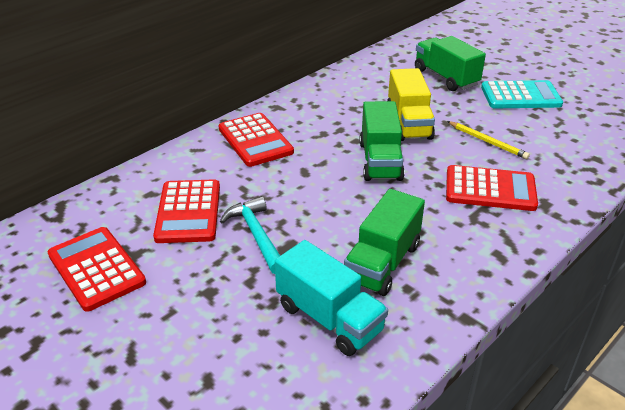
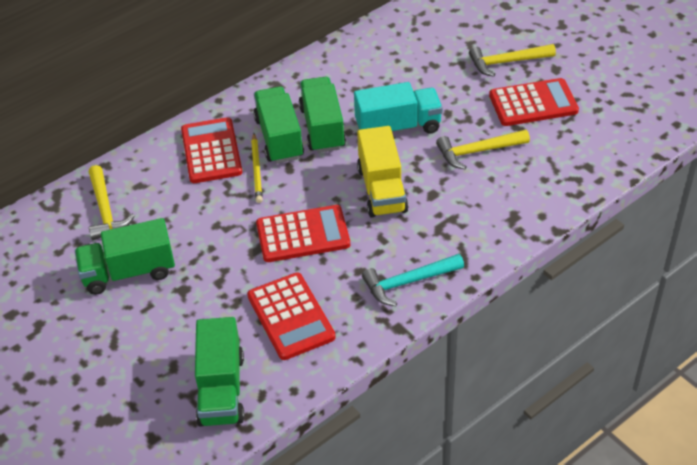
green truck: [344,189,425,296] [359,101,405,181] [415,36,486,91] = 3 -> [75,218,175,295] [195,317,244,427] [253,86,304,163] [299,77,346,153] = 4
turquoise calculator: [481,80,563,108] = 1 -> none = 0
yellow hammer: none = 0 -> [89,165,135,240] [436,130,530,169] [469,44,556,77] = 3

